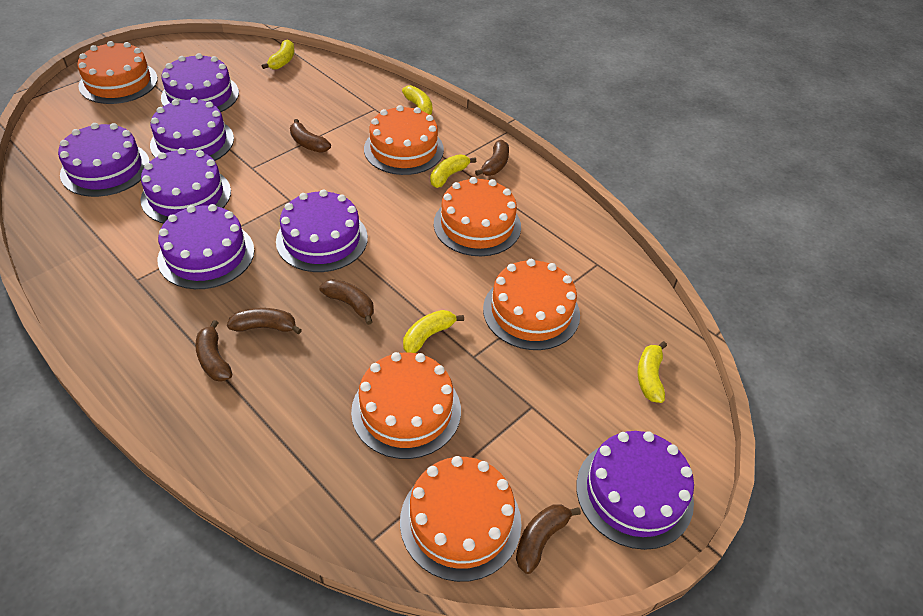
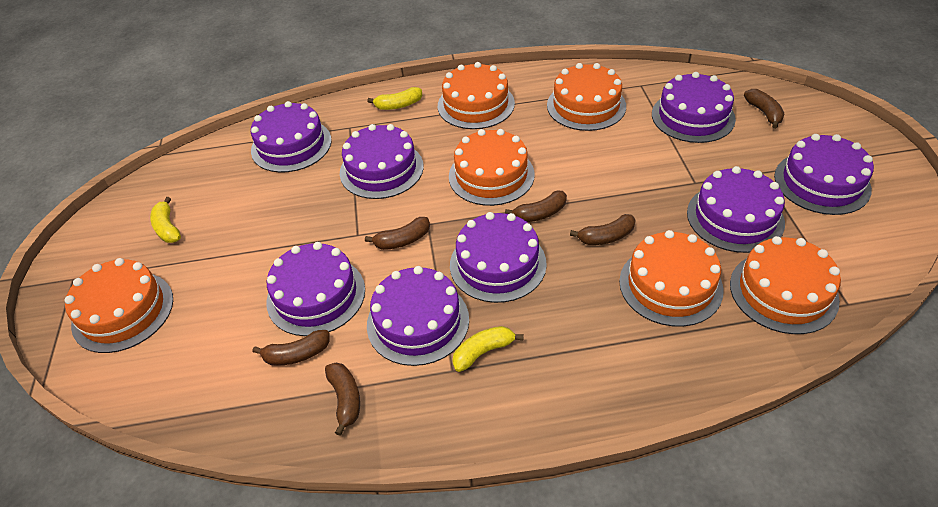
purple cake: [58,123,150,197] [140,148,231,224] [150,97,234,161] [157,204,254,289] [161,53,239,112] [276,190,368,272] [576,431,694,550] = 7 -> [251,101,332,173] [266,242,365,336] [340,124,424,199] [367,266,469,366] [450,212,547,303] [652,72,736,143] [687,166,785,253] [774,134,874,215] = 8
yellow banana: [262,39,295,70] [402,85,432,115] [403,310,464,353] [430,154,476,188] [637,341,667,403] = 5 -> [150,197,181,243] [367,87,422,110] [452,326,524,372] = 3

